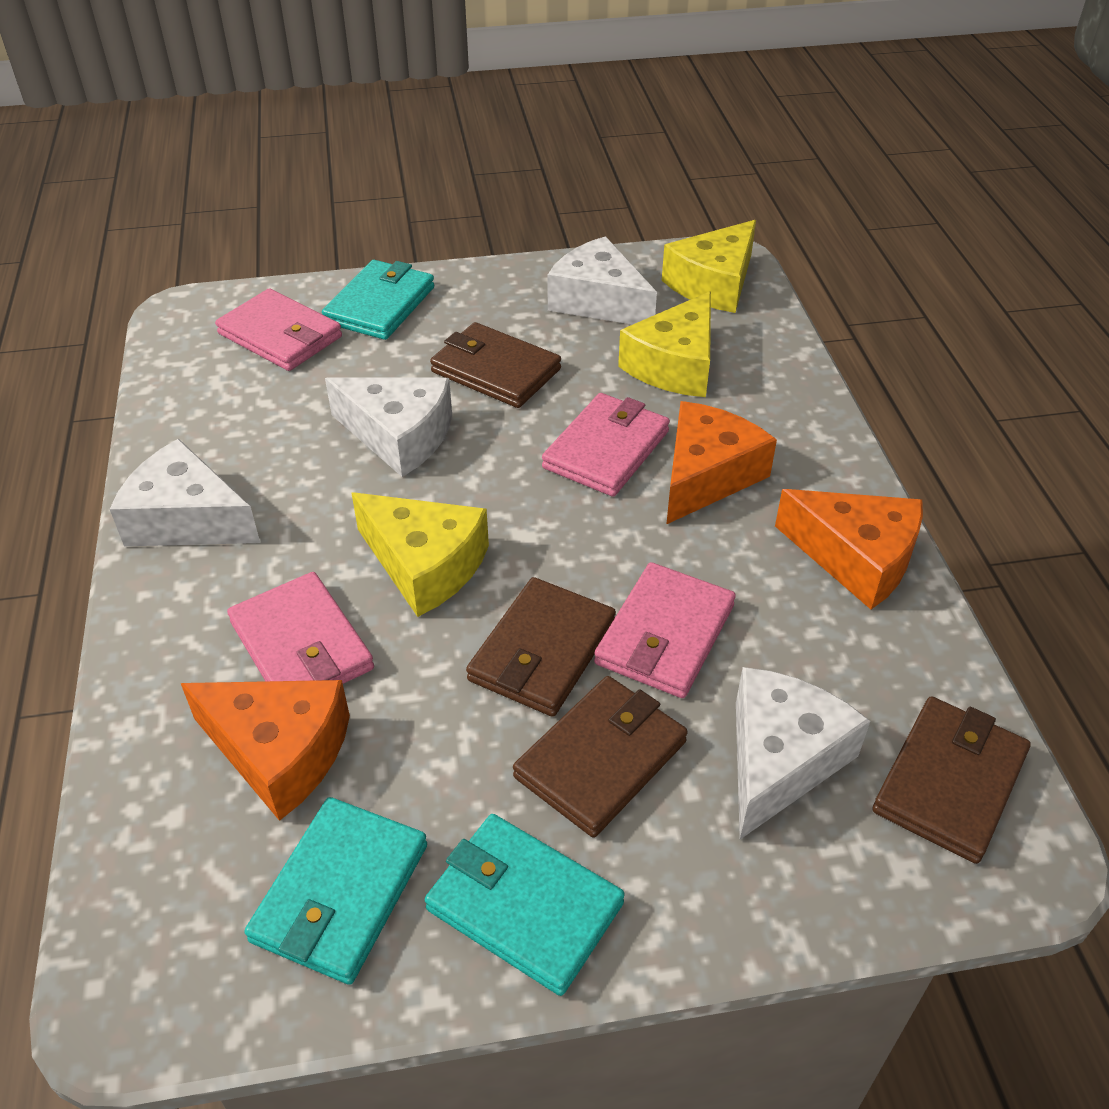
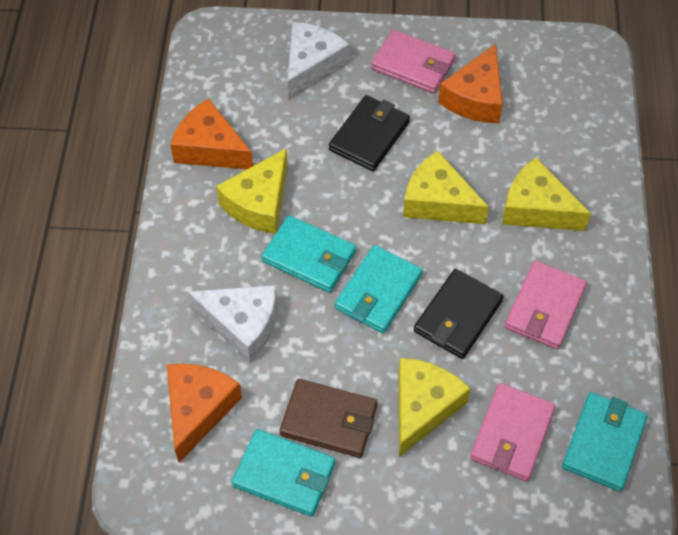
black wallet: none = 0 -> [329,95,410,171] [414,269,504,359] = 2
brown wallet: [430,322,561,408] [466,577,616,717] [513,676,688,838] [873,696,1031,864] = 4 -> [279,379,378,458] = 1
pink wallet: [215,289,342,371] [227,572,374,684] [542,393,670,497] [594,562,736,698] = 4 -> [371,29,456,94] [470,383,556,481] [505,261,587,349] = 3
turquoise wallet: [244,797,427,985] [322,260,434,340] [425,814,625,996] = 3 -> [232,429,335,517] [262,215,356,293] [335,245,423,333] [562,392,647,492] = 4
white cheese: [110,439,260,546] [325,377,452,477] [548,236,657,325] [736,667,870,839] = 4 -> [187,285,277,362] [288,22,349,100] = 2
yellow cheese: [351,492,489,617] [618,291,711,397] [662,220,756,313] = 3 -> [216,148,288,234] [399,358,471,457] [403,151,489,224] [502,157,591,231] = 4

